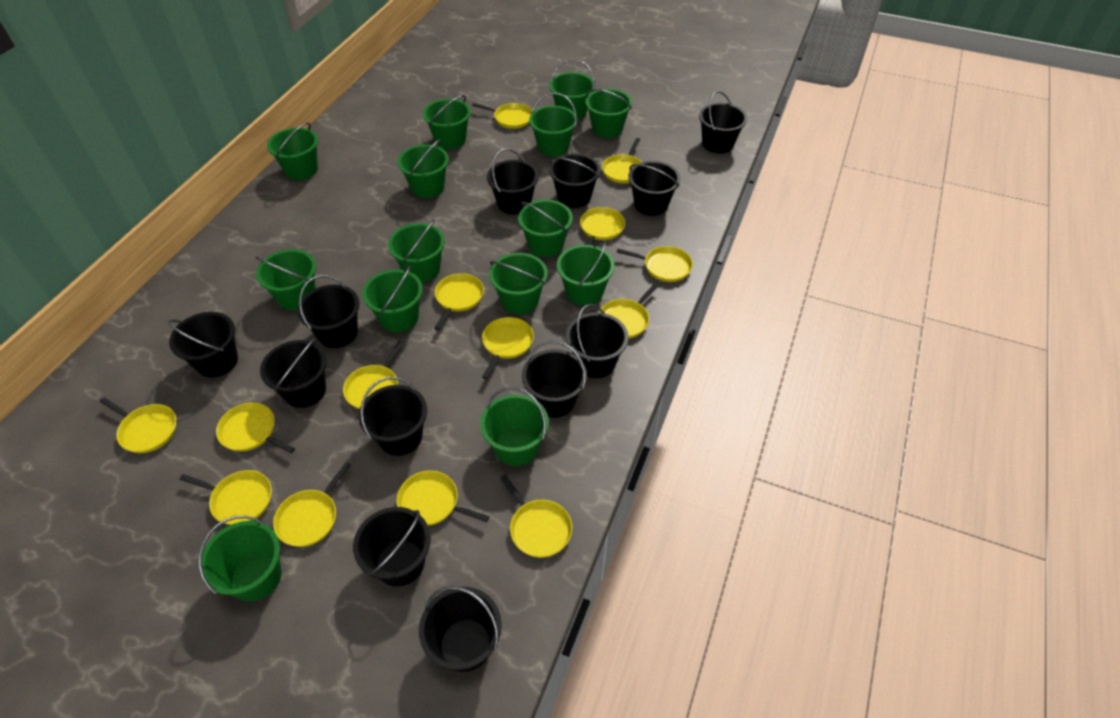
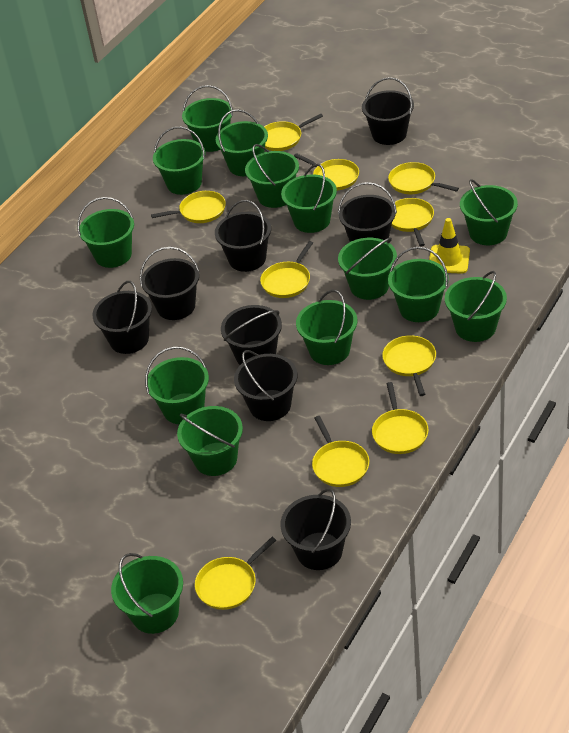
black bucket: [168,312,238,378] [260,338,327,408] [297,275,360,348] [353,507,431,587] [359,377,427,456] [419,586,502,672] [487,148,539,215] [522,341,587,418] [549,153,601,208] [566,304,629,378] [628,161,681,216] [699,91,747,153] = 12 -> [92,281,152,354] [140,247,199,320] [215,200,271,272] [221,305,282,365] [234,350,298,421] [281,488,351,570] [338,182,397,242] [362,77,414,145] = 8
yellow pan: [100,397,177,453] [179,470,272,525] [216,402,295,453] [273,462,351,547] [343,340,404,409] [397,471,490,526] [434,273,484,330] [472,103,532,129] [482,317,534,379] [500,475,572,558] [580,207,625,245] [599,283,659,339] [602,138,641,184] [617,246,693,282] = 14 -> [151,191,226,223] [195,537,276,610] [260,241,313,298] [264,114,323,151] [294,153,359,190] [312,416,369,487] [372,382,429,454] [382,335,436,396] [388,162,459,194] [391,198,434,246] = 10
yellow traffic cone: none = 0 -> [429,218,470,274] = 1

